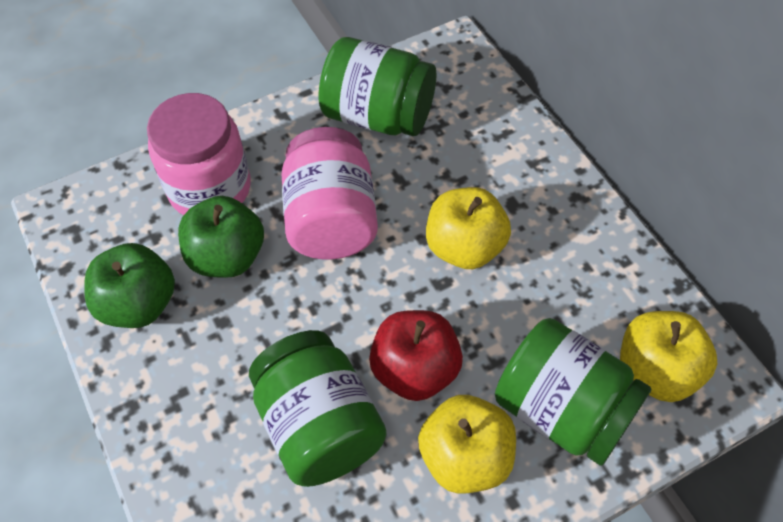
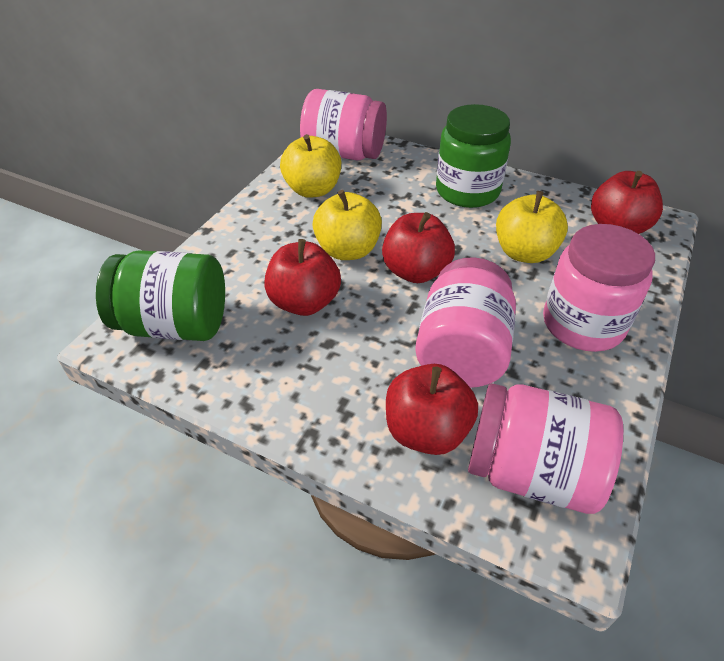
green apple: [84,243,175,328] [178,196,264,278] = 2 -> none = 0
green jar: [249,330,386,487] [319,37,437,136] [495,318,652,466] = 3 -> [96,250,225,341] [436,104,511,208] = 2
pink jar: [147,93,251,215] [281,127,378,259] = 2 -> [300,89,387,160] [415,257,516,388] [468,383,623,514] [543,224,655,352] = 4
red apple: [369,310,463,401] = 1 -> [264,239,341,316] [382,212,455,283] [386,364,478,455] [591,171,663,234] = 4

